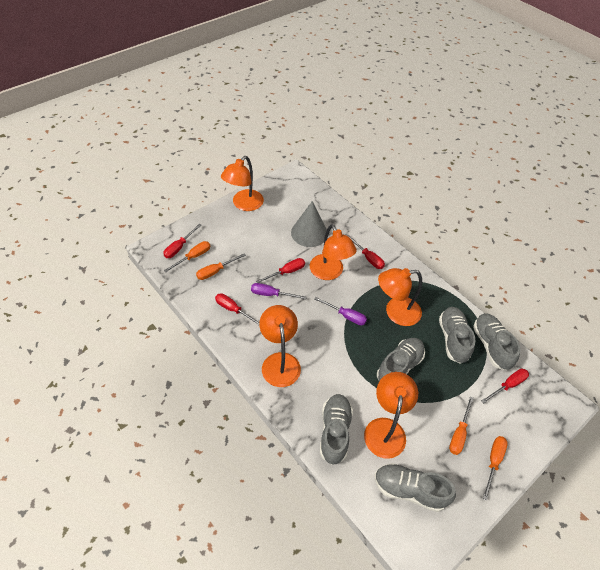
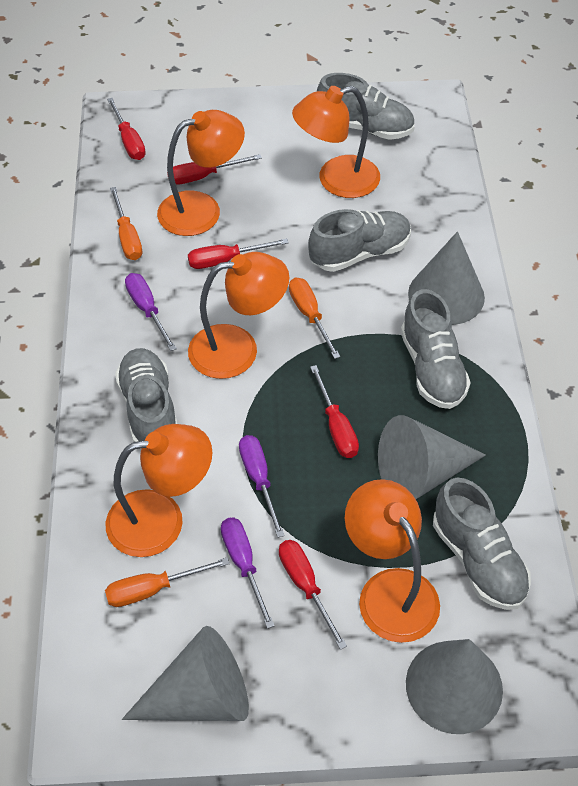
grey cone: [291,201,327,247] = 1 -> [122,626,249,721] [378,415,486,499] [406,639,503,734] [408,231,485,325] = 4
orange screwdriver: [164,241,210,272] [196,253,246,280] [449,396,474,455] [483,436,508,501] = 4 -> [105,558,230,607] [110,187,142,260] [289,277,340,359] = 3
purple screwdriver: [251,283,307,299] [314,297,367,325] = 2 -> [125,273,177,351] [221,518,274,629] [239,435,285,538] = 3

